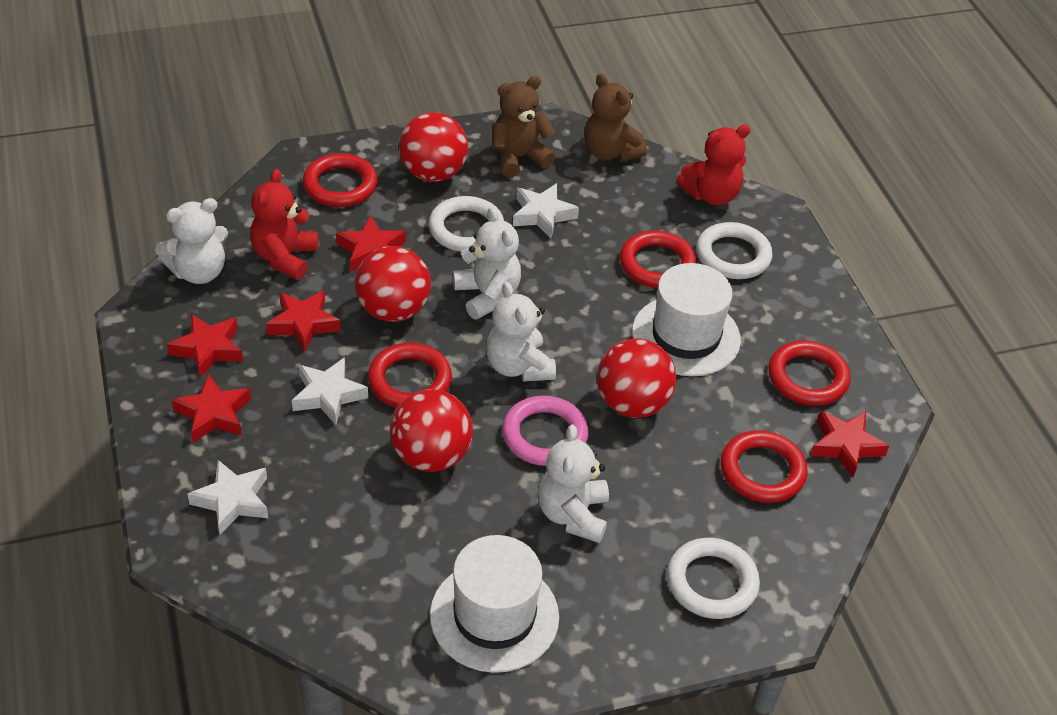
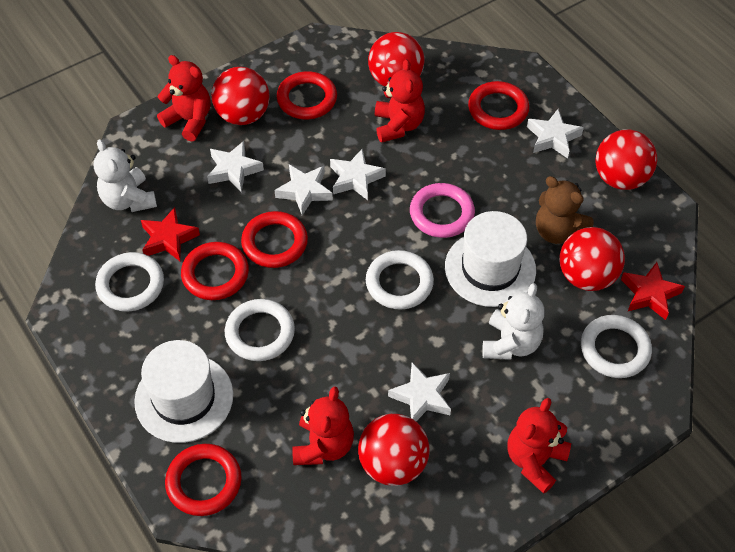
brown teddy bear: [493,76,555,177] [584,73,647,162] = 2 -> [536,176,594,244] = 1
red ball: [355,246,431,322] [390,389,473,472] [399,112,468,182] [597,338,676,418] = 4 -> [211,67,270,125] [358,414,429,486] [368,32,424,86] [559,227,625,291] [595,129,657,190] = 5
red star: [167,314,243,378] [172,374,251,443] [266,290,341,352] [336,215,406,272] [810,411,889,477] = 5 -> [141,207,200,261] [621,262,685,320] = 2
red teddy bear: [250,169,319,280] [676,125,750,205] = 2 -> [157,55,211,142] [292,386,354,465] [375,59,425,143] [507,398,571,494] = 4
white ring: [429,196,504,252] [667,538,760,619] [696,222,772,279] = 3 -> [95,252,164,312] [225,299,295,361] [366,250,434,309] [581,315,652,378] = 4
white star: [188,460,268,534] [292,357,368,425] [513,183,579,238] = 3 -> [207,141,264,193] [274,164,333,215] [330,149,386,200] [388,362,451,421] [527,109,584,158] = 5
white teddy bear: [155,198,228,284] [453,207,521,320] [486,282,556,382] [538,424,609,543] = 4 -> [94,139,157,212] [482,283,545,360] = 2

